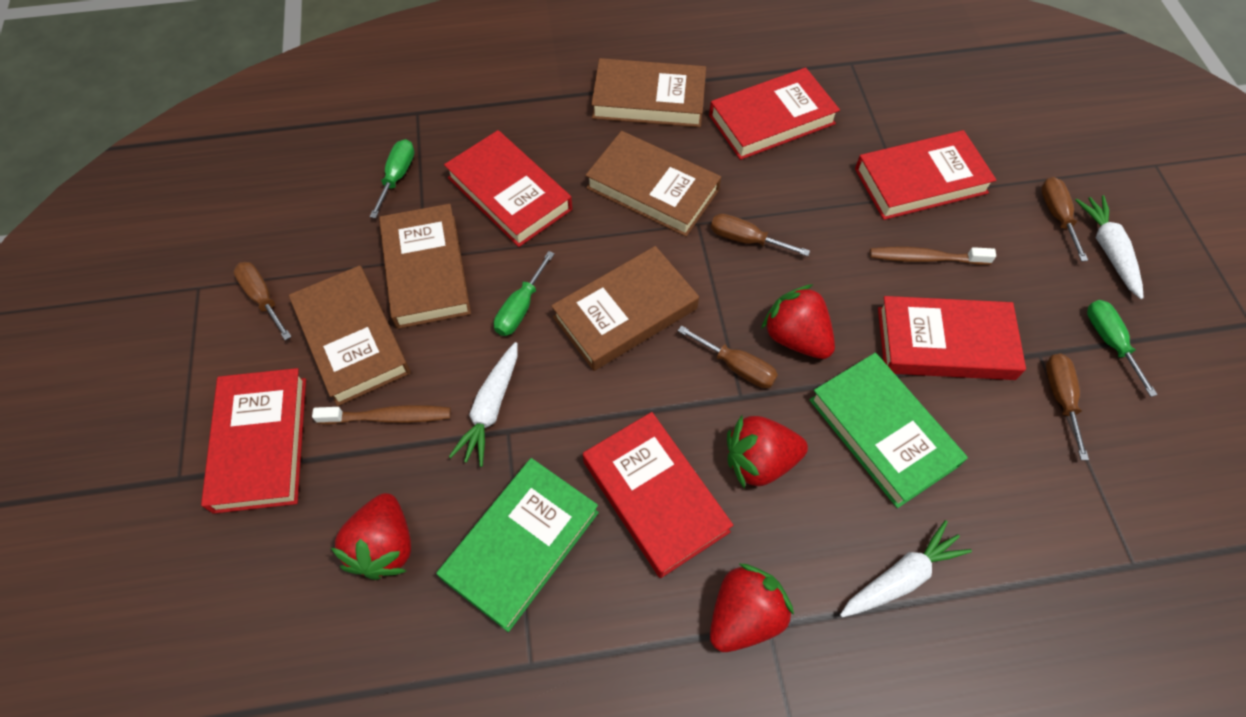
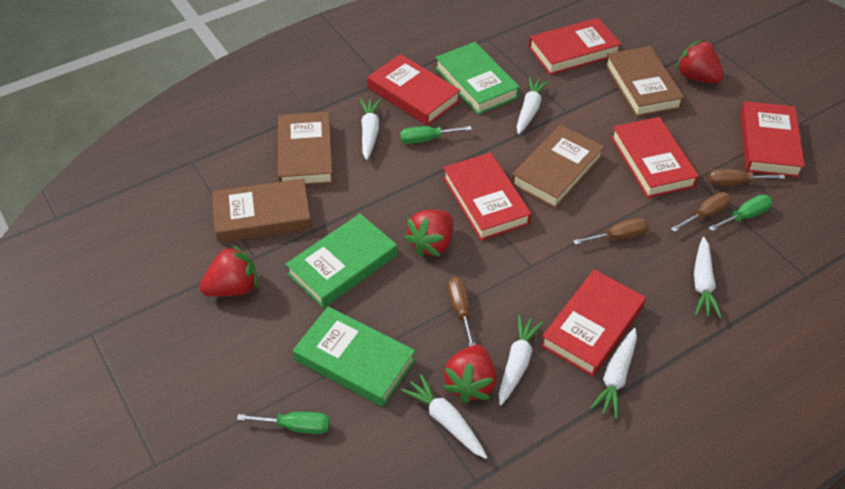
brown book: [289,265,411,406] [379,204,471,329] [551,246,699,371] [586,131,721,237] [591,58,706,127] = 5 -> [212,178,312,243] [278,112,333,186] [511,125,604,209] [605,46,685,117] = 4
brown screwdriver: [233,262,292,340] [678,325,778,388] [711,213,810,256] [1041,177,1088,261] [1046,353,1089,460] = 5 -> [448,277,475,347] [573,218,649,245] [671,192,732,232] [708,169,785,186] = 4
brown toothbrush: [312,405,451,424] [870,247,996,265] = 2 -> none = 0
green book: [436,458,599,632] [809,353,968,508] = 2 -> [286,214,397,308] [293,307,415,407] [435,42,520,115] = 3
white carrot: [449,342,517,467] [840,520,972,617] [1075,195,1144,299] = 3 -> [360,98,381,160] [401,374,487,459] [499,314,544,406] [517,76,550,134] [590,328,637,419] [694,237,722,318] = 6

